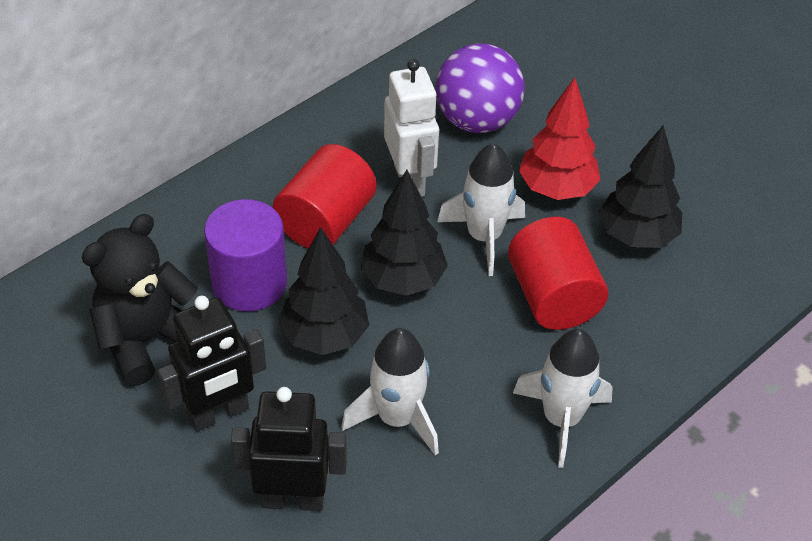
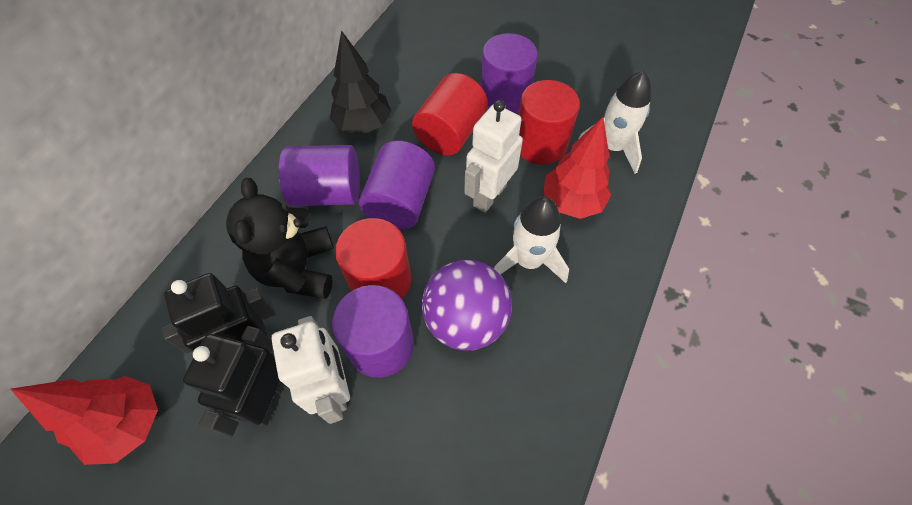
black tree: [278,227,369,355] [360,170,448,296] [599,125,682,248] = 3 -> [330,30,391,134] = 1
purple cylinder: [204,199,287,312] = 1 -> [279,145,360,206] [332,285,414,378] [359,141,435,229] [481,33,538,114] = 4
red cylinder: [272,144,376,249] [508,217,608,330] = 2 -> [335,218,411,299] [412,73,488,156] [518,80,580,165] = 3
red tree: [519,77,601,200] = 1 -> [10,376,158,465] [543,117,611,219] = 2
white robot: [384,59,439,197] = 1 -> [271,316,350,424] [464,100,523,213] = 2
white rocket: [341,328,439,456] [437,143,525,276] [513,329,613,468] = 3 -> [494,197,569,283] [579,71,651,174] = 2

